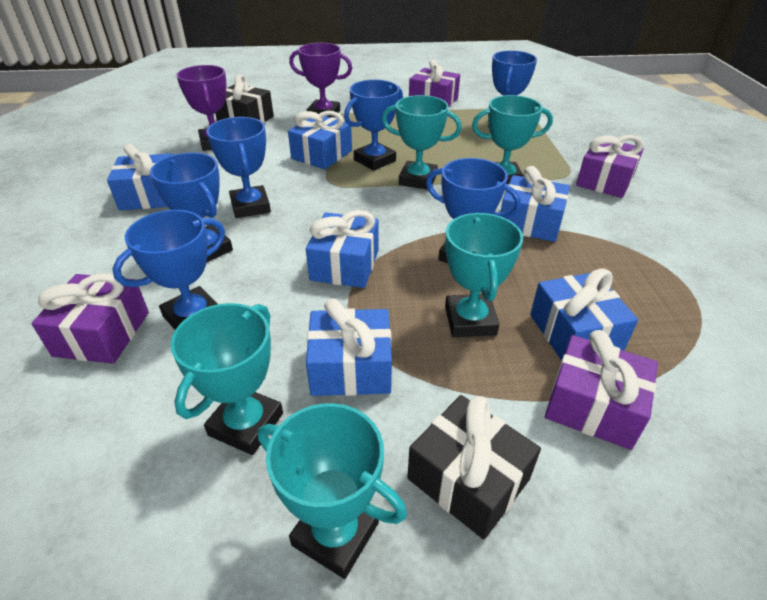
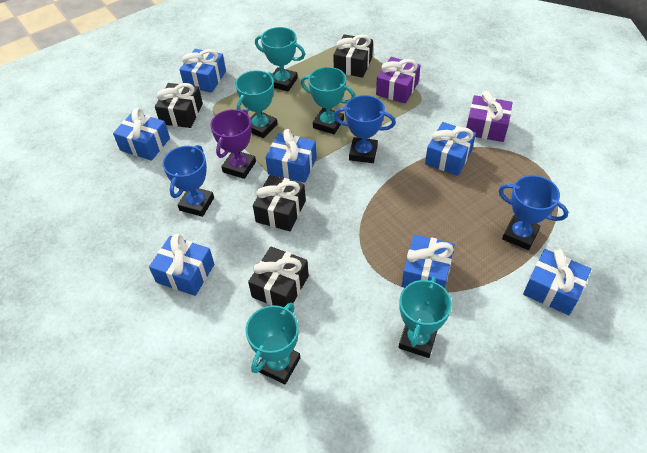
black gift: [215,75,274,123] [407,395,541,539] = 2 -> [155,83,203,128] [248,247,309,310] [253,175,306,231] [333,34,373,78] = 4
blue gift: [107,144,173,210] [288,111,352,169] [306,210,379,288] [306,298,392,396] [501,166,570,242] [530,269,638,361] = 6 -> [113,108,170,161] [149,234,214,296] [179,49,226,93] [265,129,317,183] [402,234,455,288] [425,122,476,176] [523,249,591,315] = 7
blue trophy: [112,210,225,330] [150,152,233,263] [206,117,271,218] [344,80,403,171] [426,158,521,263] [488,50,537,127] = 6 -> [163,145,214,217] [334,95,396,163] [498,175,568,250] = 3
purple gift: [31,273,149,364] [409,59,460,108] [545,330,658,450] [576,135,644,198] = 4 -> [376,57,421,104] [466,91,513,142] = 2
purple trophy: [176,65,226,151] [289,43,352,118] = 2 -> [210,109,256,179] = 1

